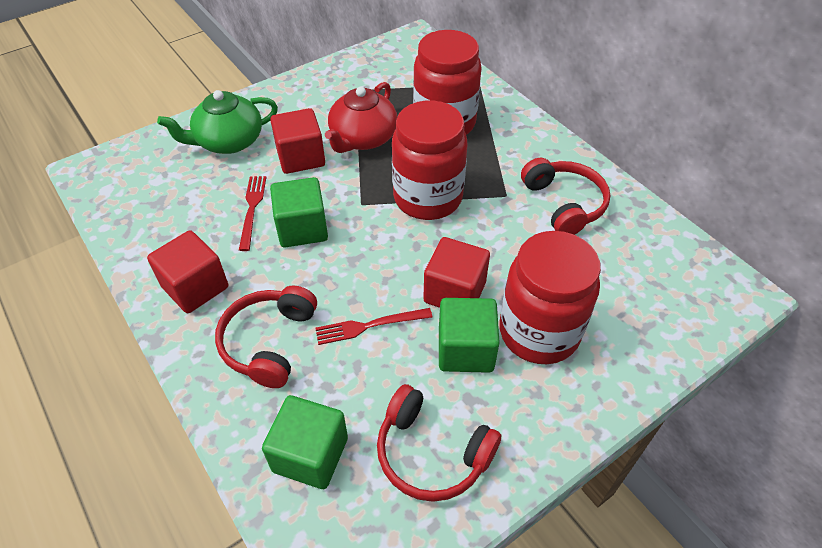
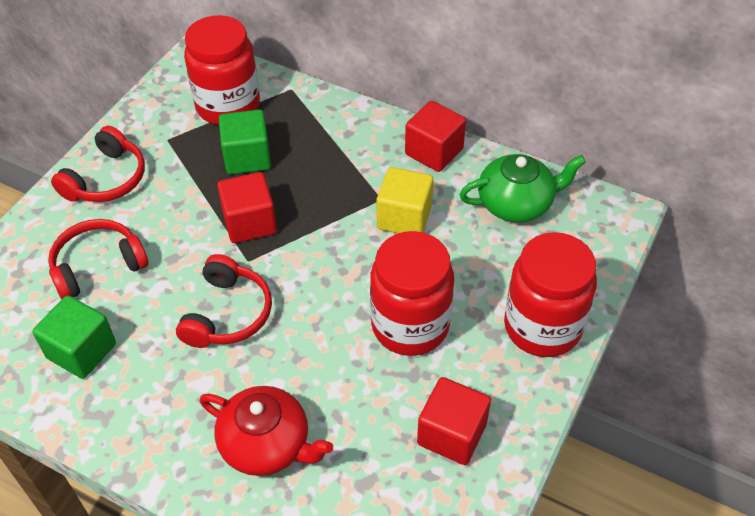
green cube: [262,395,348,489] [270,177,328,247] [439,298,500,373] = 3 -> [32,295,116,379] [219,109,271,174] = 2
red fork: [239,176,266,251] [315,308,432,345] = 2 -> none = 0
yellow cube: none = 0 -> [377,167,434,233] = 1

